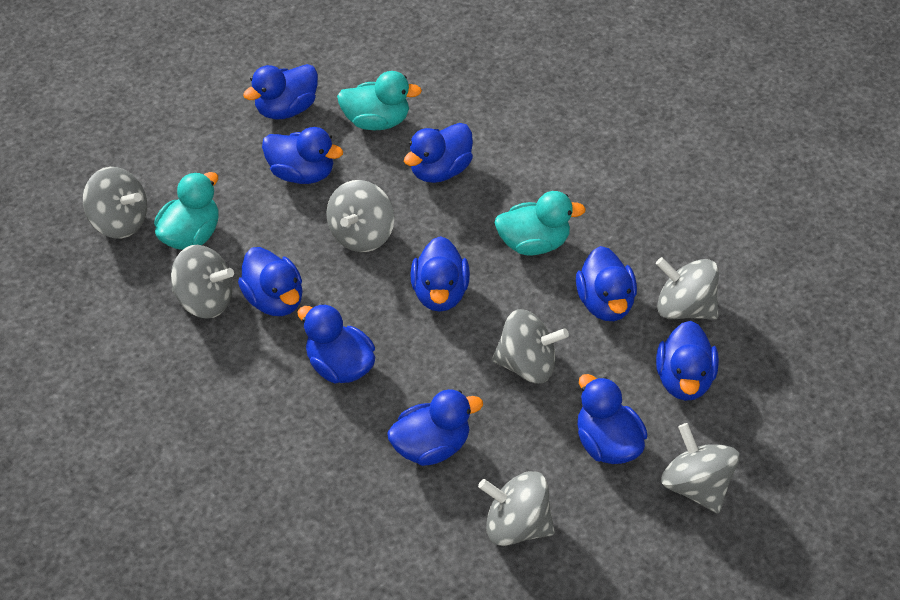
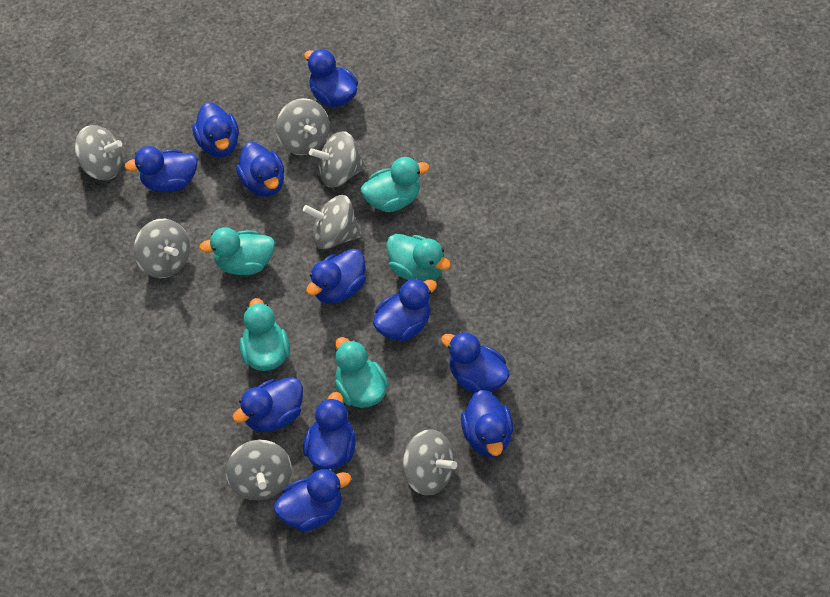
blue duck: [238,247,303,316] [243,64,318,119] [262,127,343,184] [297,304,375,383] [387,389,483,466] [404,123,473,183] [410,236,470,312] [576,246,637,321] [577,374,648,464] [656,321,719,401] = 10 -> [125,146,198,192] [192,102,239,157] [233,377,303,432] [236,142,284,197] [274,469,351,532] [303,392,356,470] [304,49,358,107] [306,249,366,304] [373,278,437,341] [441,332,510,393] [461,390,513,457] = 11
turquoise duck: [154,172,219,250] [337,71,422,130] [495,191,586,255] = 3 -> [199,227,275,275] [240,298,290,371] [335,337,389,408] [361,157,429,212] [386,234,451,282] = 5

